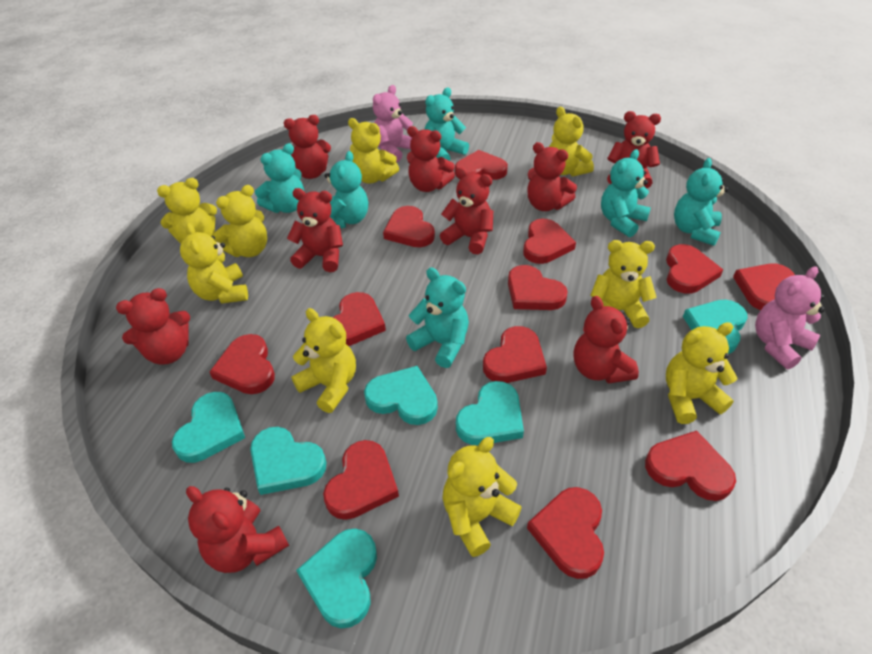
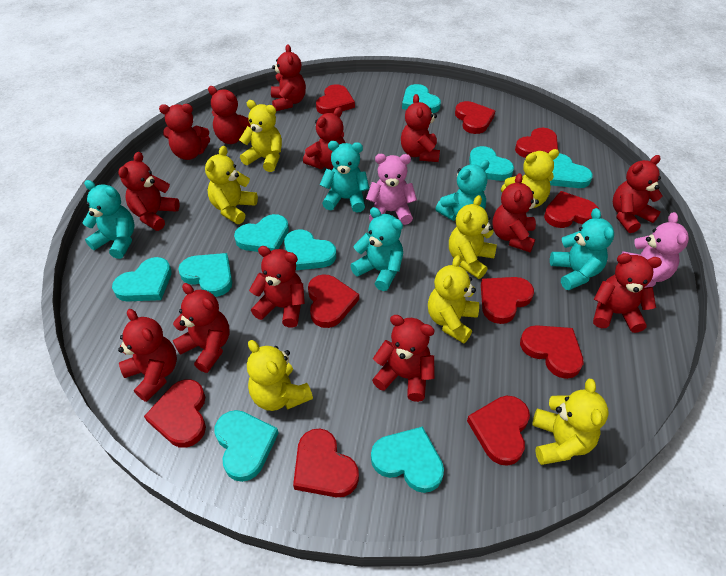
red heart: [210,334,275,394] [323,440,399,520] [333,292,386,346] [383,206,435,247] [455,150,508,180] [483,326,547,383] [508,265,568,310] [523,219,576,264] [527,487,604,579] [645,431,736,501] [666,244,723,293] [733,264,795,310] = 12 -> [144,379,206,448] [293,429,359,497] [308,274,359,328] [316,84,355,114] [455,101,495,134] [467,396,530,466] [481,277,534,324] [515,128,558,158] [520,325,583,379] [544,191,599,228] = 10
red teddy bear: [116,288,190,364] [186,486,289,573] [284,115,331,179] [287,188,343,272] [407,126,455,192] [440,167,493,254] [527,142,577,211] [574,296,639,384] [607,111,661,189] = 9 -> [118,152,180,231] [118,309,177,402] [159,104,210,160] [173,283,229,373] [208,86,251,144] [249,246,305,328] [271,44,306,111] [303,107,346,169] [372,315,435,402] [401,94,440,162] [492,173,539,252] [593,253,662,333] [613,155,663,233] = 13
turquoise heart: [172,392,245,463] [250,427,326,495] [296,529,377,628] [364,366,438,425] [456,381,524,445] [683,300,747,354] = 6 -> [112,257,172,301] [178,253,232,297] [215,410,279,482] [234,214,289,252] [284,230,336,270] [371,426,444,493] [402,84,441,113] [469,146,514,181] [550,154,593,188] = 9
turquoise teddy bear: [255,143,304,213] [325,151,368,228] [406,268,469,368] [424,87,469,161] [601,149,651,237] [674,158,728,246] = 6 -> [82,180,135,259] [320,141,369,213] [350,207,403,291] [435,160,489,221] [550,208,614,290] = 5
yellow teddy bear: [157,178,217,244] [180,223,248,304] [213,185,267,257] [292,308,356,413] [348,118,399,183] [442,437,522,557] [549,107,594,177] [590,240,657,328] [666,322,737,424] = 9 -> [205,146,258,224] [239,100,282,172] [247,340,313,411] [428,255,479,343] [449,195,497,279] [501,149,559,208] [532,379,608,465] = 7

